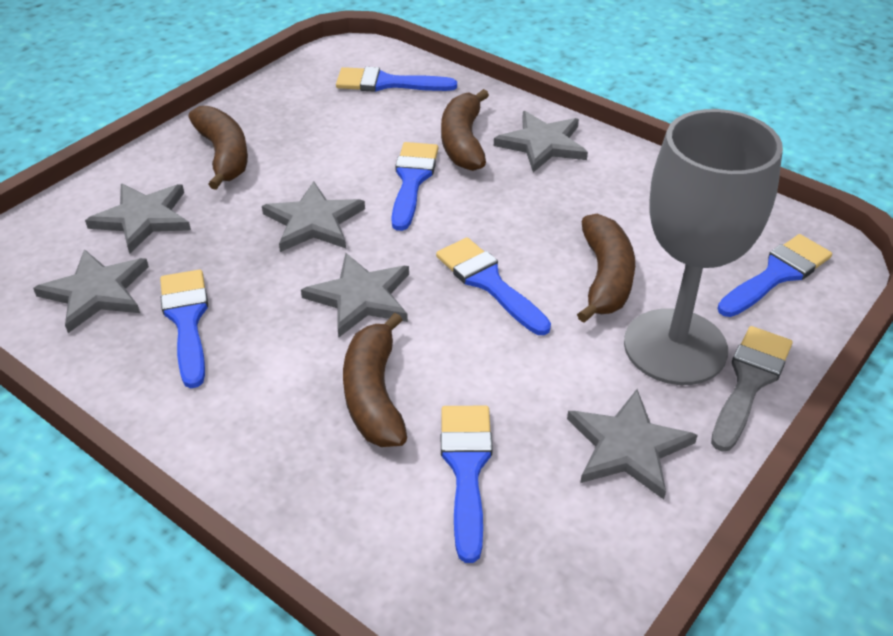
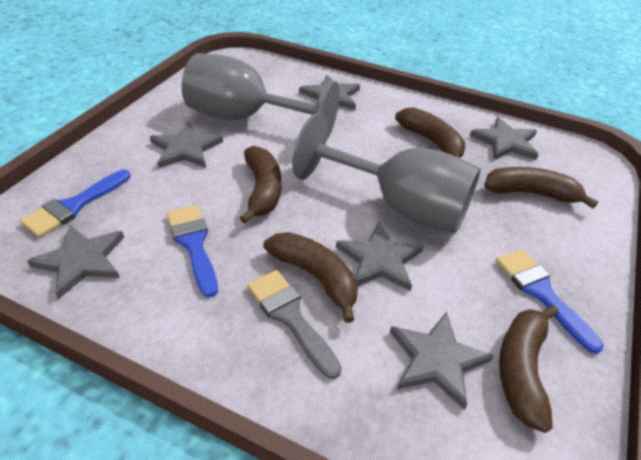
blue brush: [160,269,208,388] [336,67,457,92] [391,142,438,231] [436,237,551,335] [441,406,493,563] [717,234,832,317] = 6 -> [20,170,131,237] [167,205,218,298] [496,249,604,354] = 3
brown banana: [189,106,248,190] [343,313,407,447] [441,89,489,171] [577,214,635,323] = 4 -> [240,146,281,224] [264,232,358,323] [395,107,465,158] [484,167,598,209] [499,305,559,433] = 5
grey goblet: [624,109,783,385] = 1 -> [182,53,340,139] [292,113,481,233] = 2

